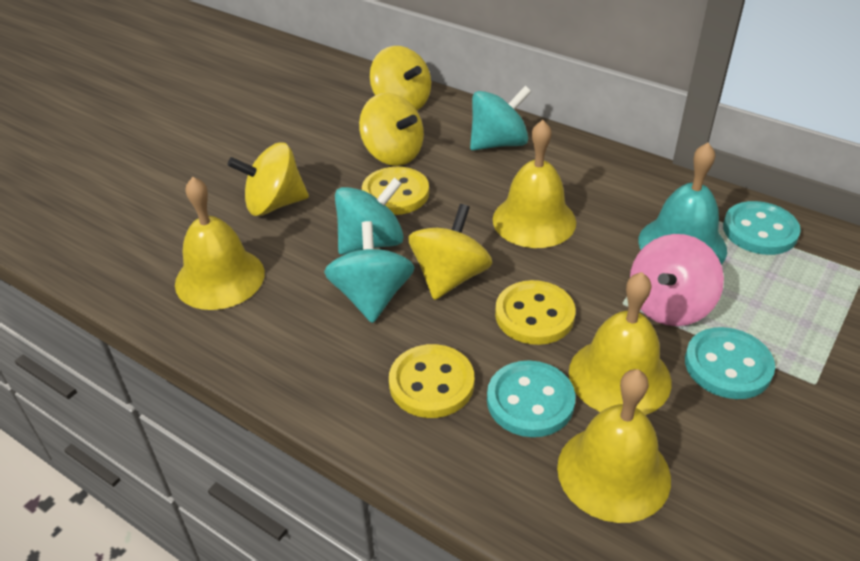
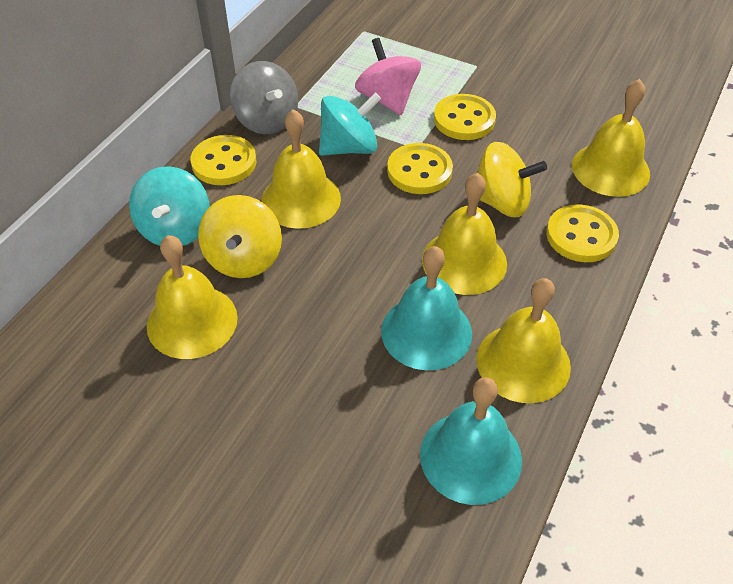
grey spinning top: none = 0 -> [230,61,298,134] = 1
turquoise bell: [638,143,727,265] = 1 -> [381,246,472,370] [420,377,522,505] = 2
turquoise button: [487,360,576,437] [685,327,775,399] [723,201,801,255] = 3 -> none = 0
turquoise spinning top: [324,221,415,323] [335,177,404,255] [470,86,532,150] = 3 -> [129,166,210,246] [319,92,381,156] = 2
yellow bell: [175,177,265,310] [493,120,576,248] [557,369,671,523] [569,272,671,415] = 4 -> [147,235,238,359] [261,109,341,229] [422,173,507,295] [476,278,571,403] [572,79,650,197] = 5
yellow button: [362,167,429,215] [389,344,474,418] [495,280,576,345] = 3 -> [191,135,256,185] [387,143,453,194] [434,94,496,140] [546,204,619,262] = 4
yellow spinning top: [227,142,309,216] [359,93,424,166] [370,46,431,110] [409,204,493,300] = 4 -> [198,195,282,278] [477,142,547,217] = 2

